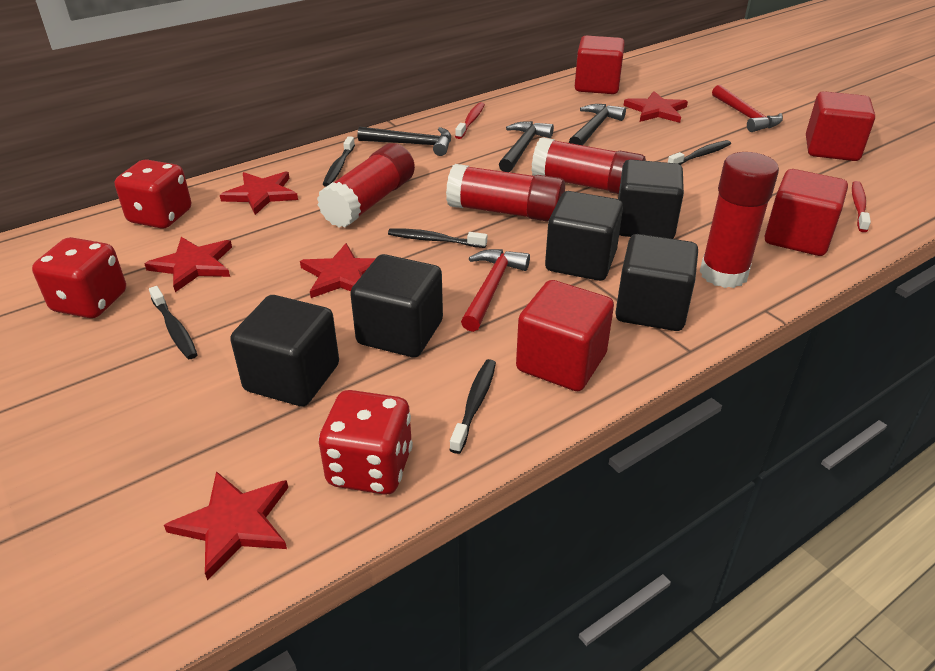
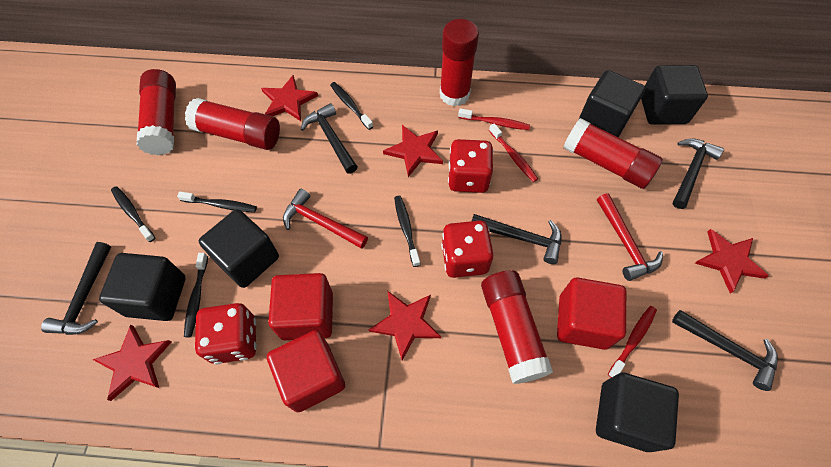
black hammer: [358,127,451,156] [499,121,554,172] [569,104,626,145] = 3 -> [41,242,111,335] [301,103,358,174] [472,214,561,264] [672,310,778,391] [673,138,724,209] = 5
red cube: [516,280,614,391] [575,35,625,94] [765,169,848,256] [806,91,875,161] = 4 -> [267,330,345,413] [268,273,333,340] [557,278,626,350] = 3
red glue stick: [317,143,415,228] [446,164,565,221] [531,137,646,194] [700,152,779,288] = 4 -> [137,69,176,155] [185,98,280,150] [440,19,479,106] [481,270,553,384] [563,118,663,189] = 5
red toothbrush: [455,102,485,139] [852,181,871,232] = 2 -> [458,108,530,130] [489,123,538,182] [608,306,657,378] = 3

